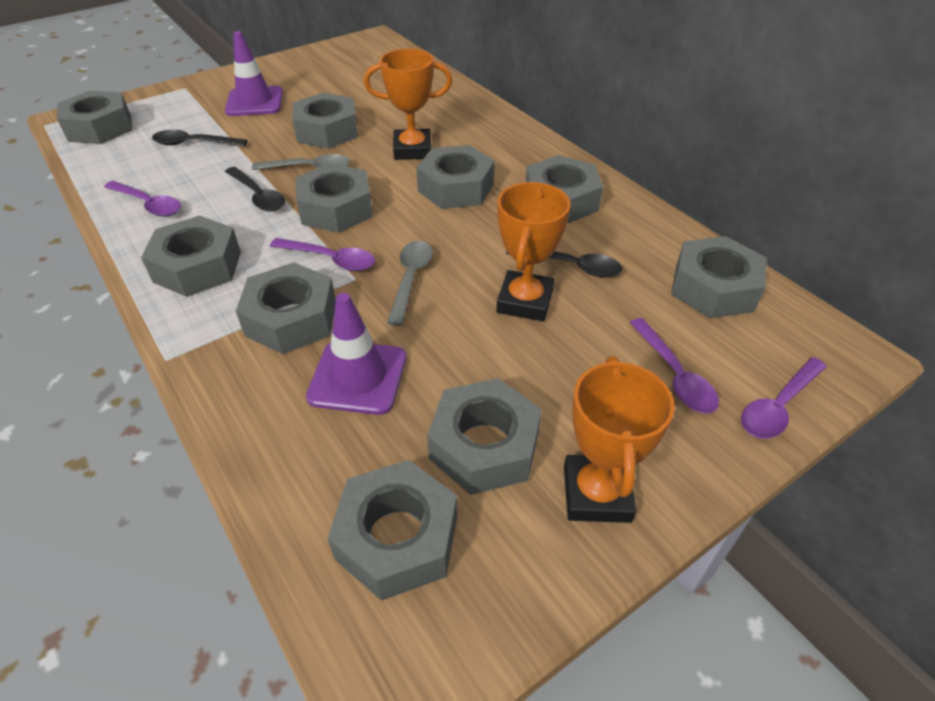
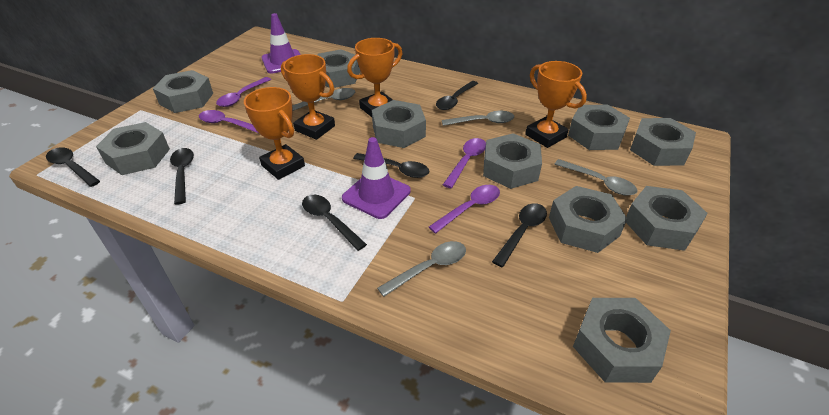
black spoon: [152,130,247,147] [225,167,285,212] [506,250,622,277] = 3 -> [46,147,100,187] [170,148,194,204] [302,195,367,251] [353,153,429,178] [436,81,478,110] [492,203,547,267] = 6
grey spoon: [252,154,350,170] [387,241,433,326] = 2 -> [292,88,355,111] [377,241,466,297] [442,111,514,126] [554,159,638,196] = 4
orange trophy: [364,49,452,160] [497,182,570,321] [564,356,675,523] = 3 -> [244,87,305,180] [281,54,335,140] [347,38,403,117] [525,61,587,148] = 4

